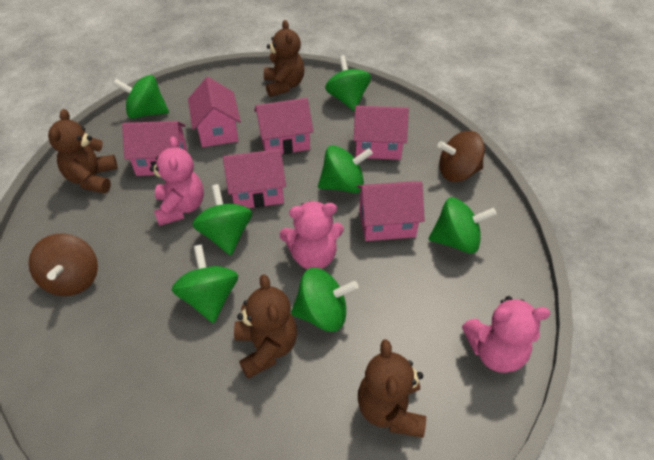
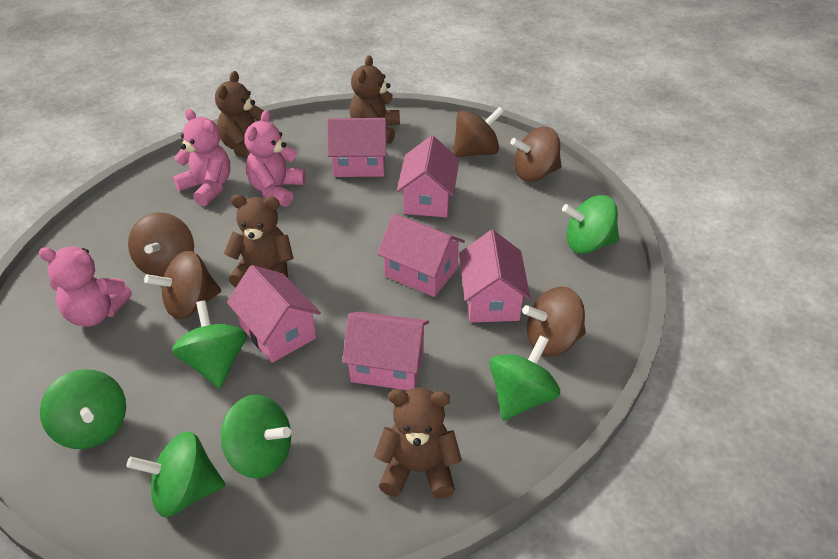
brown spinning top: [29,234,98,296] [437,131,485,182] = 2 -> [128,212,194,277] [144,251,221,319] [453,107,504,157] [510,127,562,182] [522,287,586,357] = 5
green spinning top: [113,75,169,119] [172,244,238,323] [192,184,252,255] [291,268,358,332] [318,145,373,193] [325,55,371,111] [429,197,497,253] = 7 -> [40,369,126,449] [127,431,225,517] [172,300,247,388] [221,395,291,479] [489,335,560,421] [562,195,619,254] = 6

